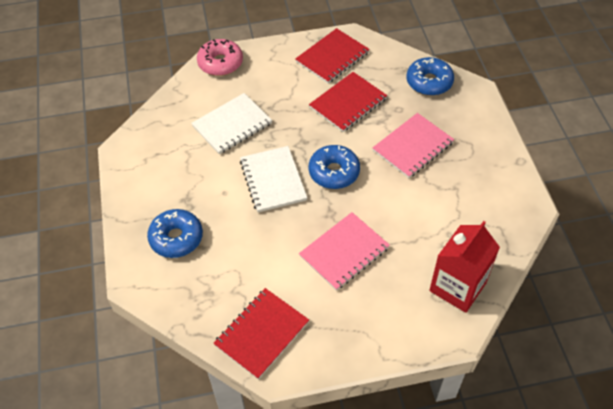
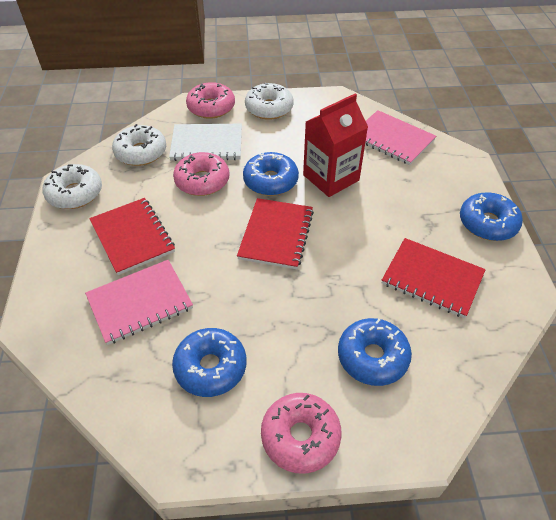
blue donut: [147,209,203,258] [309,145,360,189] [407,57,454,96] = 3 -> [172,328,247,397] [243,152,299,196] [338,318,412,386] [460,192,523,241] = 4
pink donut: [197,39,243,76] = 1 -> [173,152,229,196] [186,82,235,119] [261,393,342,474] = 3
white donut: none = 0 -> [43,164,102,209] [112,124,166,166] [245,83,293,120] = 3
white notebook: [191,93,272,155] [240,146,307,213] = 2 -> [169,124,242,161] = 1

